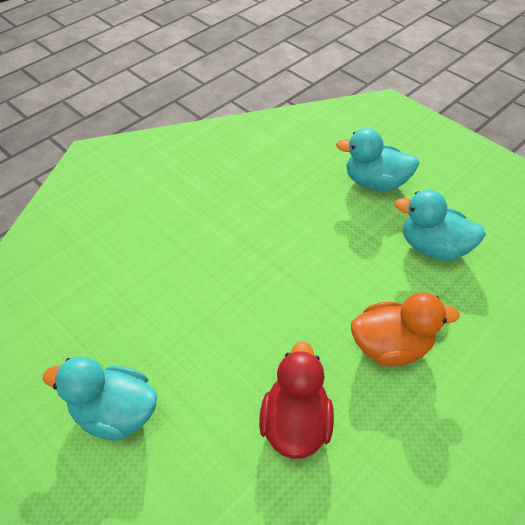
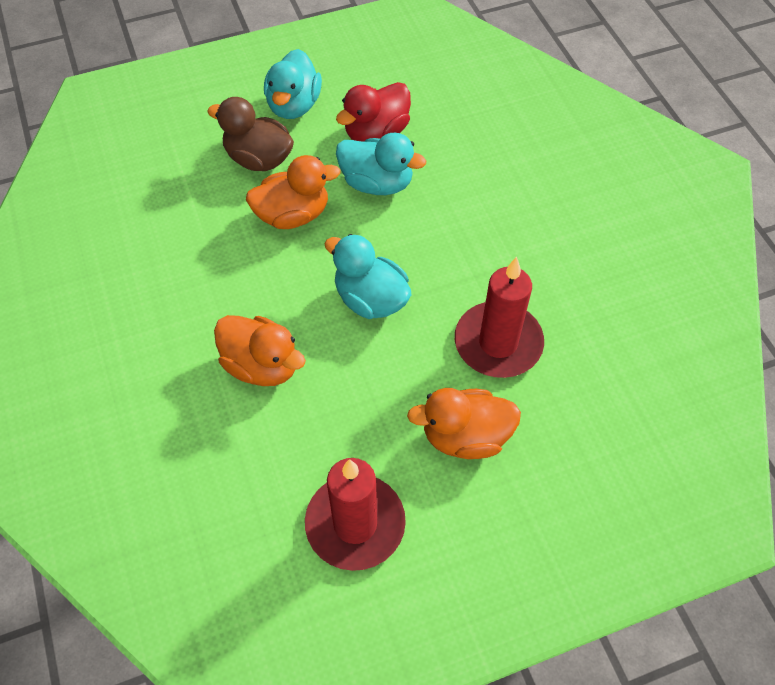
brown duck: none = 0 -> [207,97,294,171] = 1
orange duck: [351,292,459,366] = 1 -> [214,315,306,386] [246,155,341,229] [407,388,521,459] = 3
red candle: none = 0 -> [305,458,406,571] [455,257,544,378] = 2

